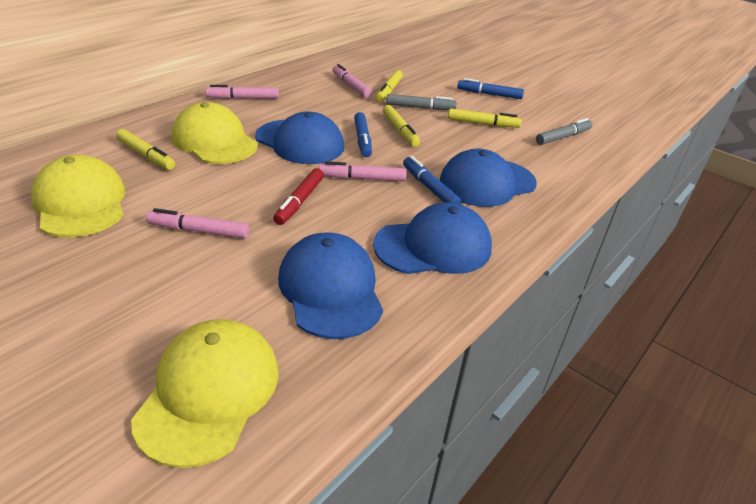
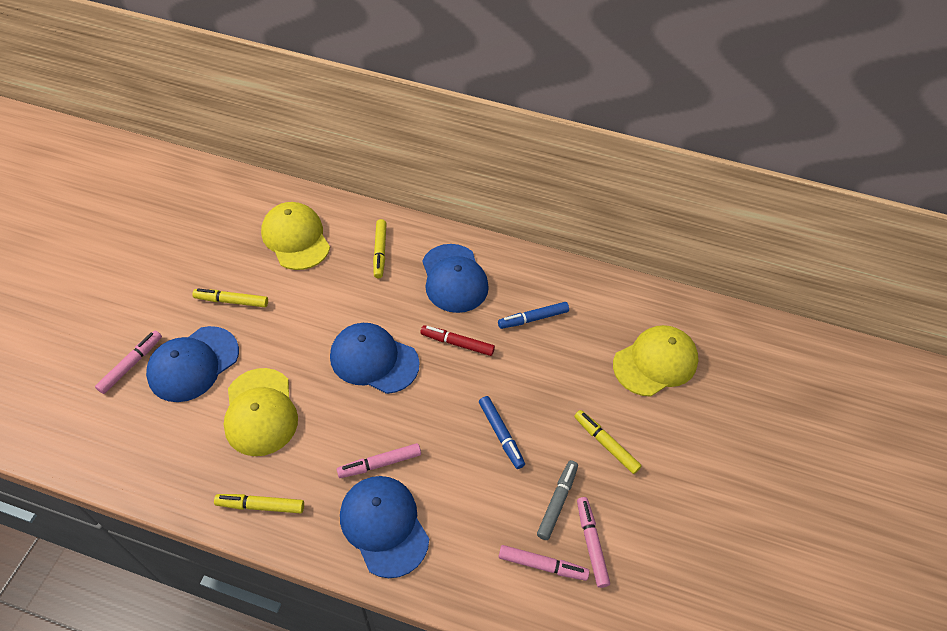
blue marker: [354,112,372,157] [403,156,461,204] [457,78,524,99] = 3 -> [479,396,525,469] [498,302,569,329] = 2
grey marker: [386,94,457,110] [536,118,592,145] = 2 -> [537,460,578,540] = 1

